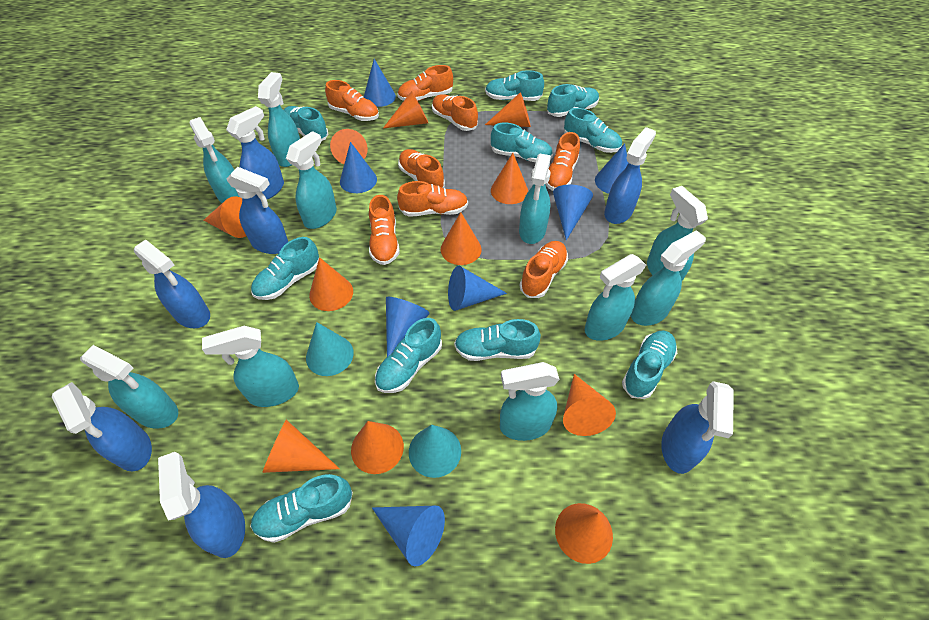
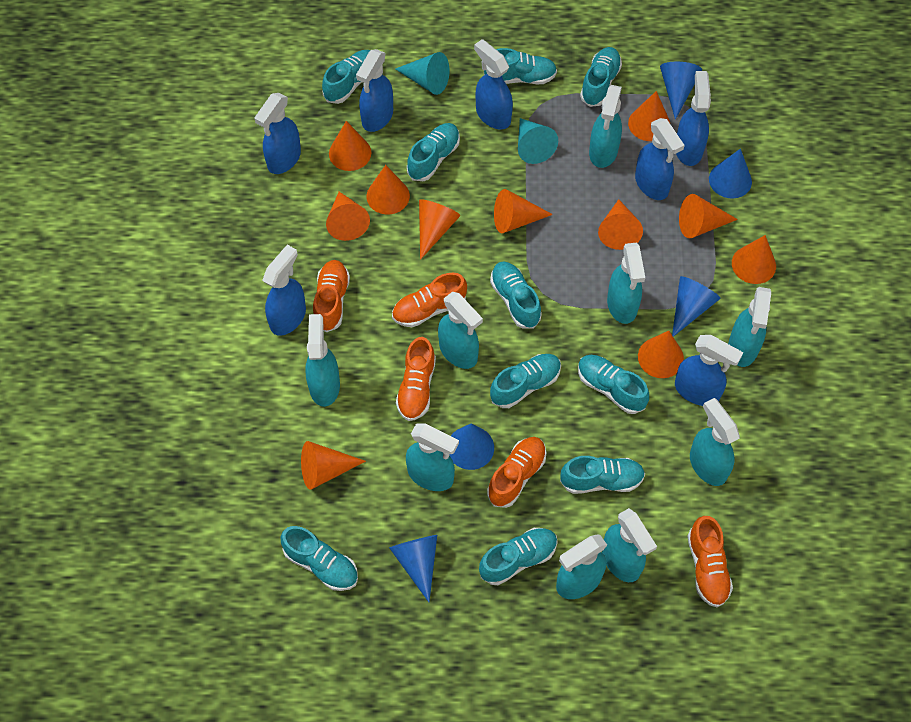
blue cone: [340,142,377,193] [364,59,396,107] [372,506,445,566] [386,297,430,357] [448,266,507,311] [553,185,593,240] [595,143,629,194] = 7 -> [389,535,437,602] [450,423,494,470] [660,62,702,120] [672,276,720,337] [709,149,752,199] = 5
orange shoe: [325,80,379,121] [369,195,400,265] [397,65,453,101] [397,181,468,217] [398,149,445,188] [432,94,478,131] [519,241,568,298] [546,132,580,191] = 8 -> [313,260,350,332] [392,272,467,327] [396,337,436,421] [487,437,546,508] [687,516,733,607] = 5
turquoise spray bottle: [80,345,178,429] [189,117,239,203] [202,326,299,407] [258,72,300,167] [286,131,337,229] [500,362,560,441] [519,154,551,244] [585,254,646,341] [631,230,706,326] [647,186,708,281] = 10 -> [305,314,340,407] [406,424,459,491] [438,292,483,369] [556,535,607,599] [589,85,622,168] [602,508,657,582] [607,243,645,324] [690,398,740,486] [728,287,771,367] = 9

